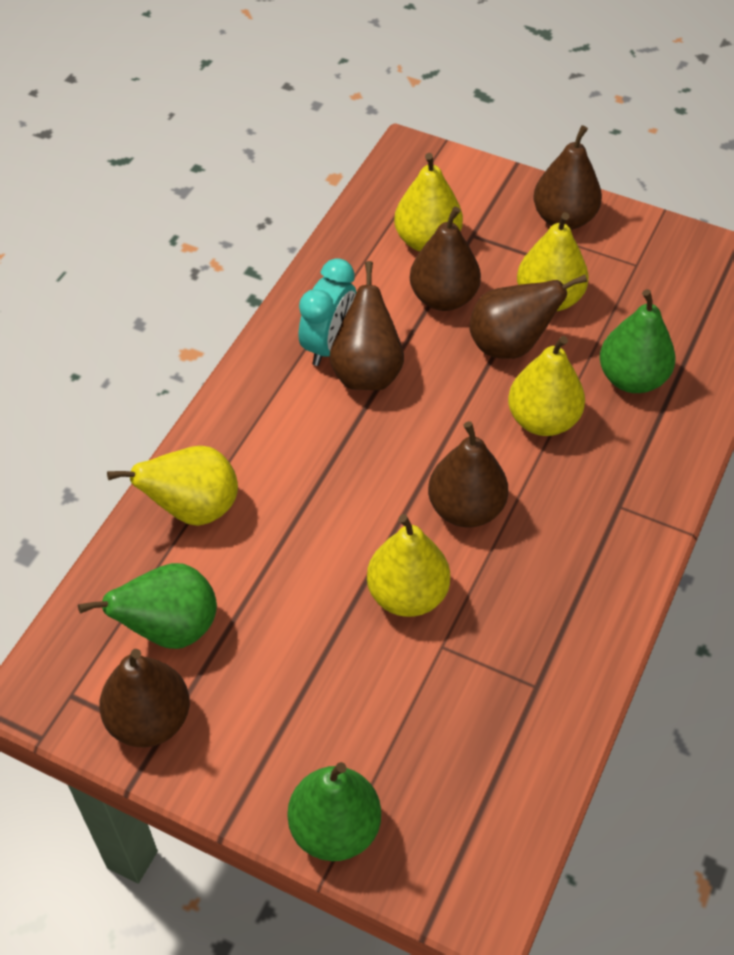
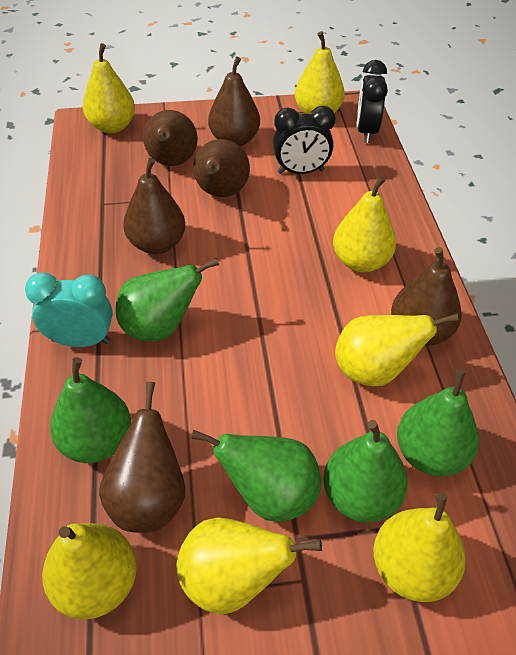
black clock: none = 0 -> [273,106,335,174] [357,60,388,143] = 2
green pear: [78,563,217,649] [288,762,381,861] [600,289,676,393] = 3 -> [50,357,131,463] [115,258,219,341] [191,430,321,522] [323,420,408,523] [397,370,479,477] = 5
yellow pear: [107,446,238,526] [367,514,450,617] [394,153,463,251] [508,336,585,436] [517,212,589,311] = 5 -> [42,523,137,620] [83,43,135,133] [177,517,322,614] [295,31,345,115] [333,176,396,272] [335,313,459,386] [374,493,466,602] = 7

